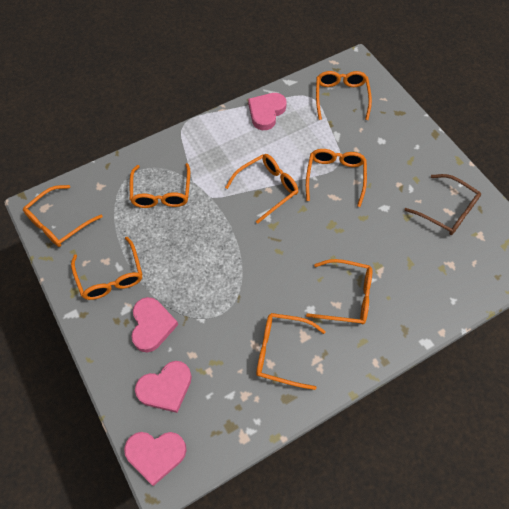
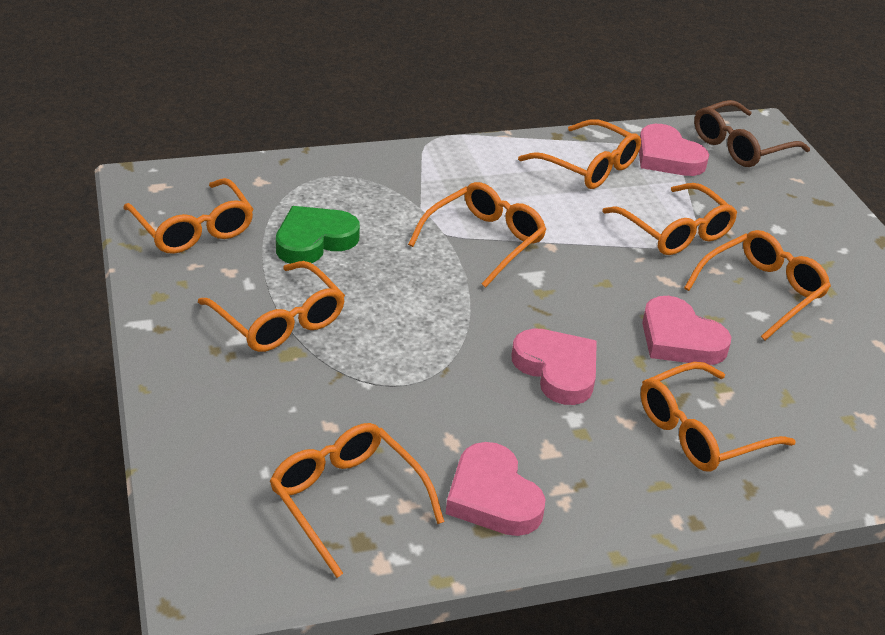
green heart: none = 0 -> [276,206,360,264] = 1

